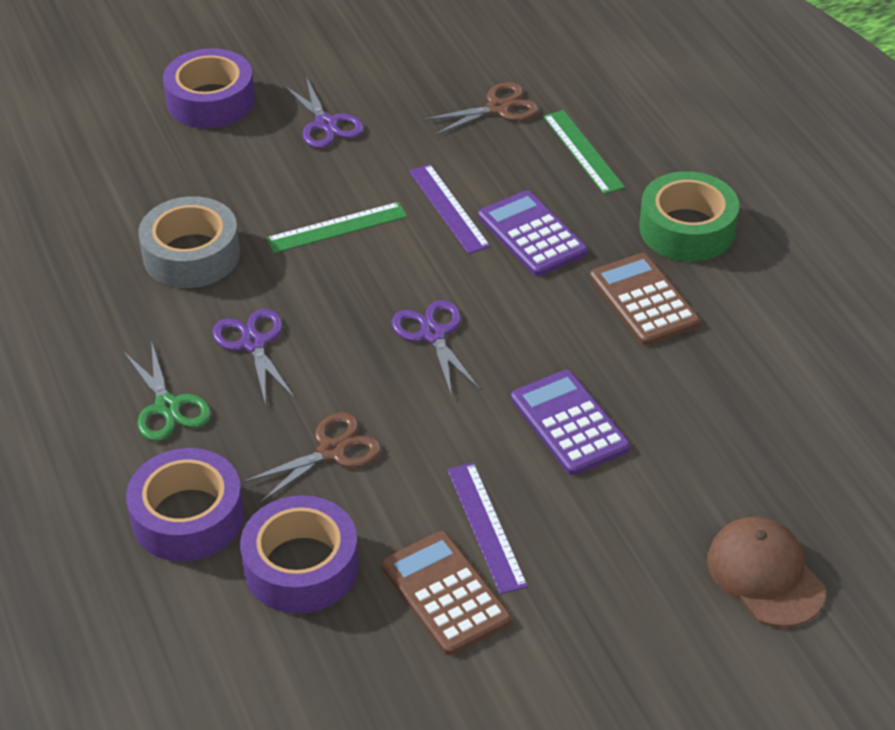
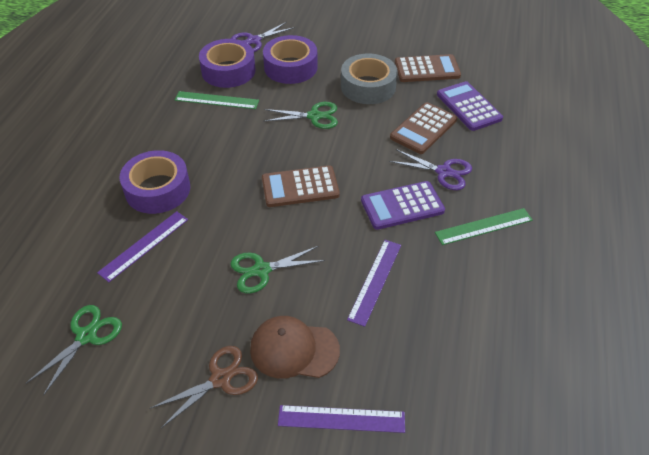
brown calculator: [381,531,511,656] [590,253,700,346] = 2 -> [262,165,340,207] [390,102,457,154] [395,54,461,82] = 3
brown scissors: [242,413,382,504] [422,82,539,136] = 2 -> [151,346,258,428] = 1
green scissors: [123,341,211,441] = 1 -> [25,305,122,396] [230,246,325,293] [263,102,338,129] = 3
green tape: [639,171,739,261] = 1 -> none = 0
purple ruler: [409,164,490,254] [447,463,528,594] = 2 -> [97,211,188,282] [278,405,405,433] [347,240,401,327] = 3
purple scissors: [212,309,295,406] [283,77,364,148] [392,300,480,397] = 3 -> [231,22,295,52] [389,149,472,190] = 2

